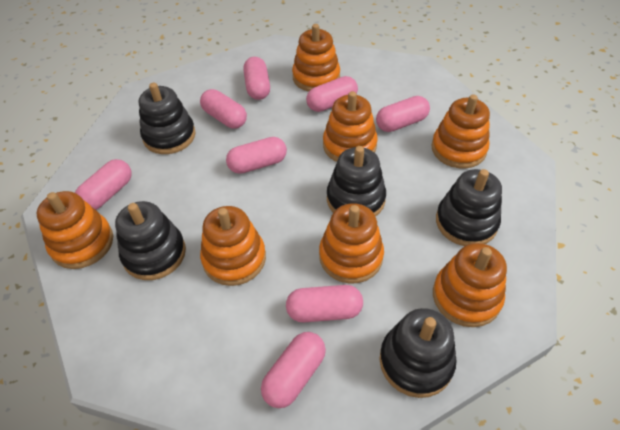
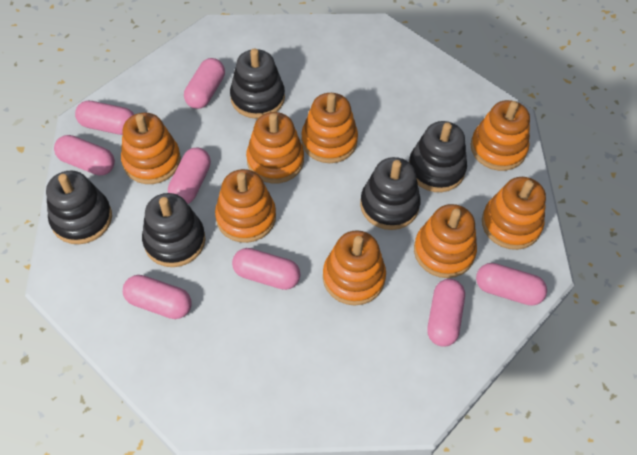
orange stacking toy: [37,191,113,269] [200,206,266,286] [292,24,340,92] [319,203,384,284] [323,91,377,162] [431,94,490,168] [433,243,507,327] = 7 -> [121,113,181,184] [215,169,276,243] [246,112,304,183] [301,93,358,163] [323,230,386,306] [414,204,477,278] [471,100,530,171] [482,177,546,250] = 8

